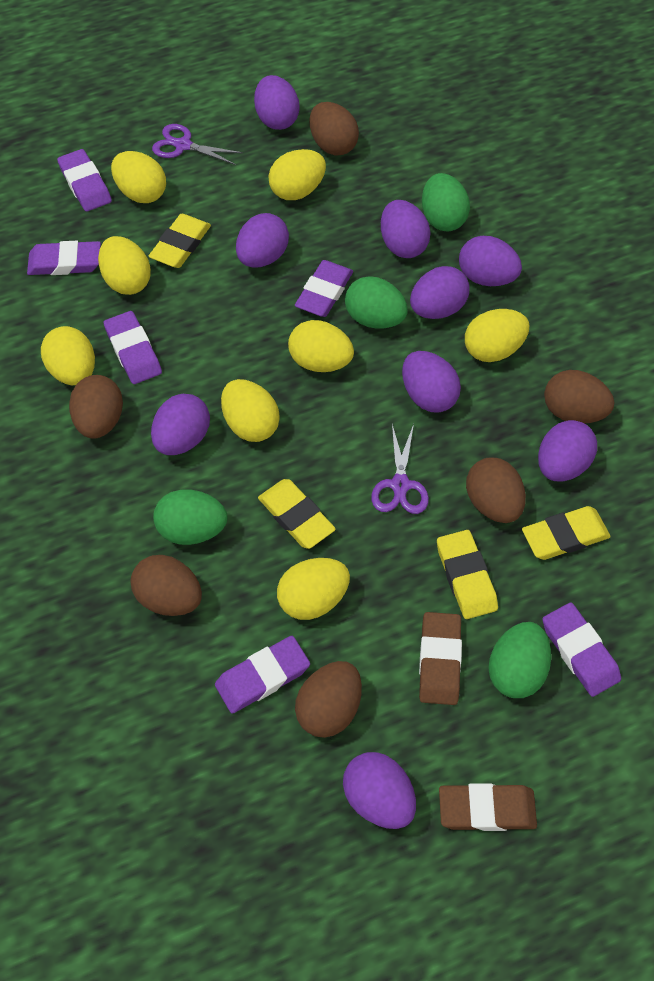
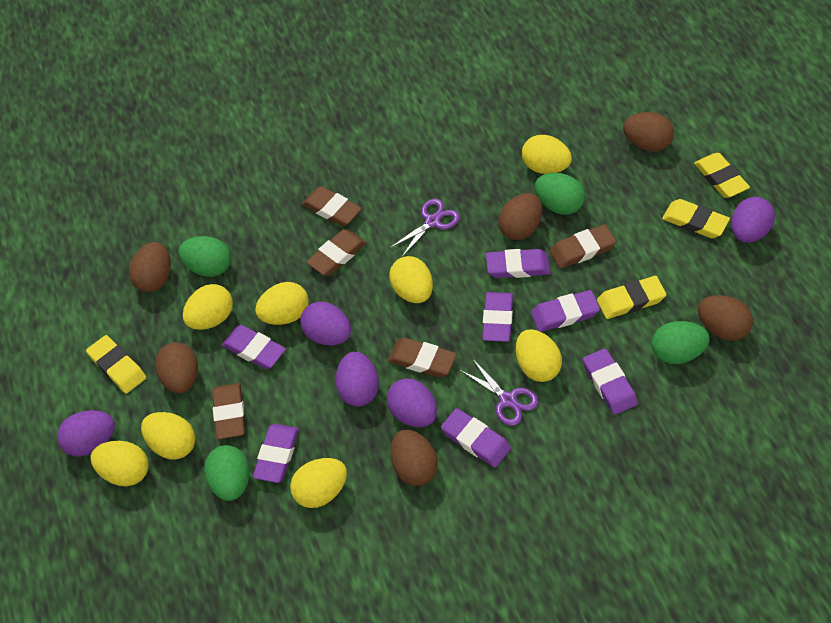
brown eraser: [419,612,462,705] [439,783,537,831] = 2 -> [212,383,245,439] [302,186,362,226] [306,229,367,276] [388,338,457,377] [550,224,616,269] = 5
purple egg: [151,394,210,455] [236,213,289,268] [254,75,300,130] [343,752,416,829] [381,200,431,258] [402,351,461,413] [410,266,469,319] [459,236,522,286] [538,420,597,482] = 9 -> [57,410,115,457] [300,302,351,346] [336,352,379,406] [387,378,437,427] [731,197,775,243] = 5
purple eraser: [27,241,101,275] [57,149,112,212] [104,311,162,384] [215,636,310,714] [295,260,353,317] [543,602,621,697] = 6 -> [222,325,286,369] [253,424,299,483] [441,408,511,467] [482,292,513,342] [486,249,550,278] [531,290,600,332] [583,348,638,415] = 7

